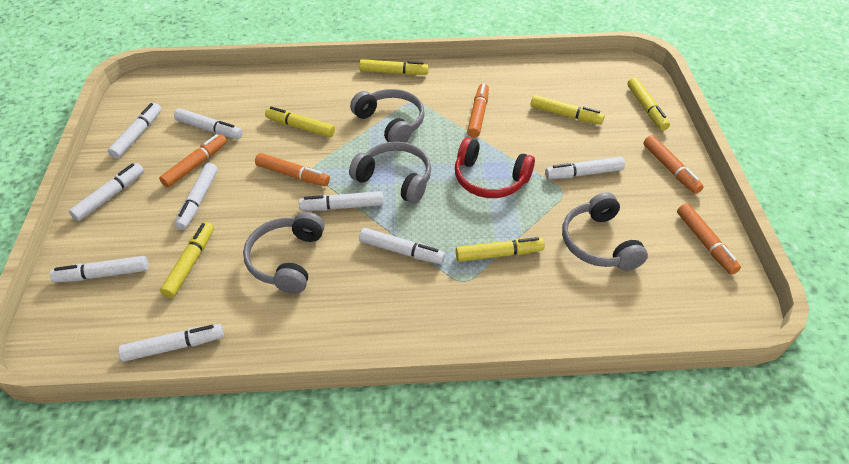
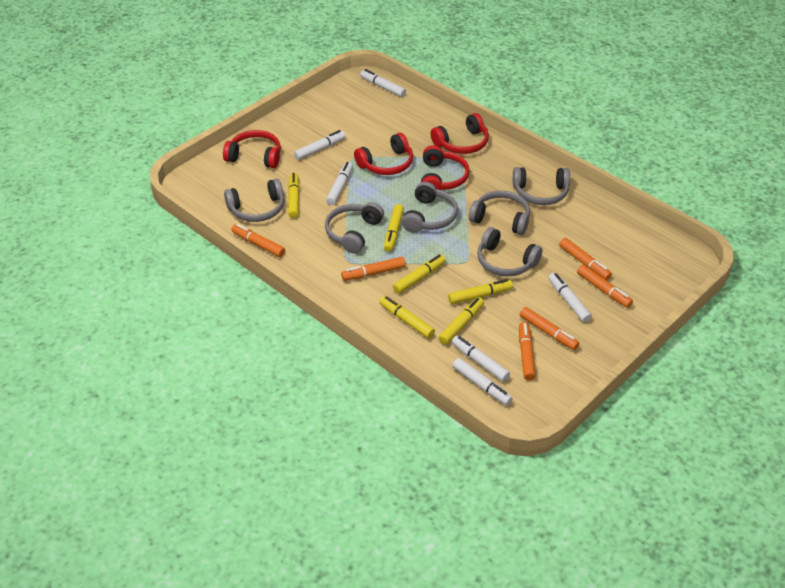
grey headphones: [243,212,325,294] [349,142,431,204] [350,89,425,143] [562,192,648,271] = 4 -> [224,179,284,222] [325,202,384,253] [402,182,458,233] [469,191,530,235] [477,227,542,276] [513,167,570,205] = 6
orange marker: [159,134,227,188] [255,153,330,186] [467,83,489,138] [643,135,704,194] [677,203,741,275] = 5 -> [232,224,285,257] [341,257,406,281] [519,322,536,381] [520,307,579,350] [559,238,612,280] [577,265,633,308] = 6
red headphones: [455,138,535,198] = 1 -> [223,130,281,168] [354,133,413,175] [421,145,470,190] [431,113,489,154] = 4
white marker: [50,256,149,282] [69,163,144,221] [108,103,161,159] [119,324,224,362] [174,108,243,139] [174,163,218,230] [299,191,384,211] [359,228,445,264] [545,157,625,179] = 9 -> [294,130,346,160] [326,162,353,205] [360,69,406,97] [452,336,510,382] [453,358,513,405] [549,273,592,323] = 6

